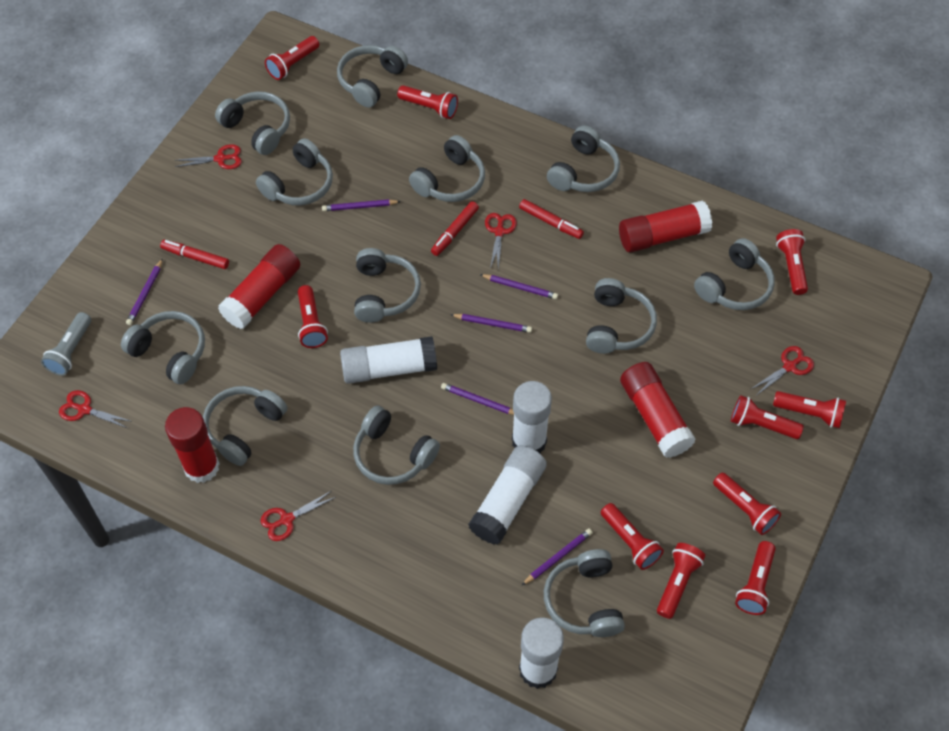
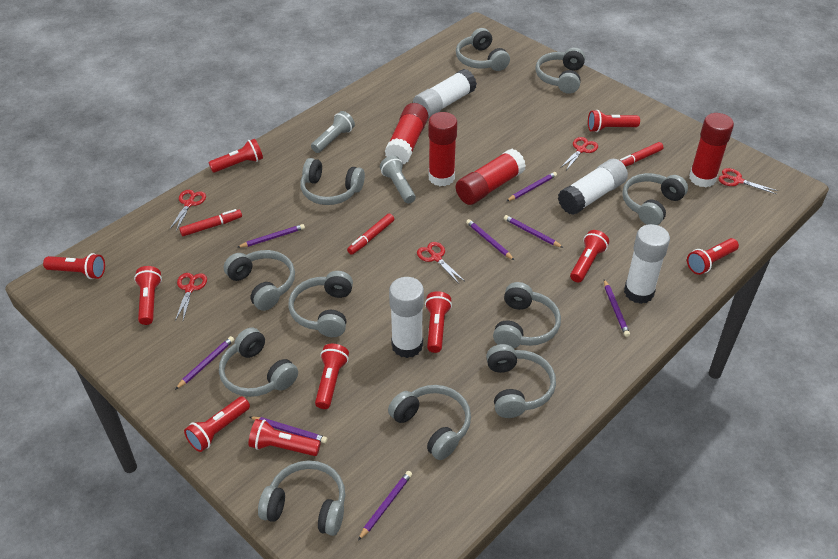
grey flashlight: [41,312,91,376] = 1 -> [311,111,355,153] [380,155,416,204] = 2
grey headphones: [121,311,205,384] [203,386,287,466] [215,91,290,155] [256,138,333,205] [337,45,408,108] [353,406,440,485] [354,248,421,323] [409,135,485,202] [544,549,625,637] [547,126,620,192] [586,278,657,354] [694,238,774,310] = 12 -> [219,327,298,397] [224,250,295,311] [258,460,345,536] [288,271,353,337] [300,158,365,205] [388,385,471,460] [456,28,510,71] [486,344,556,418] [493,282,561,348] [536,48,585,94] [622,173,688,225] = 11
purple pencil: [126,258,163,325] [322,199,401,211] [441,383,514,415] [450,314,532,333] [480,274,558,299] [522,528,593,585] = 6 -> [175,336,234,390] [237,224,305,248] [250,416,327,443] [358,471,412,541] [466,219,514,260] [504,215,563,248] [507,172,557,201] [604,279,630,337] = 8

